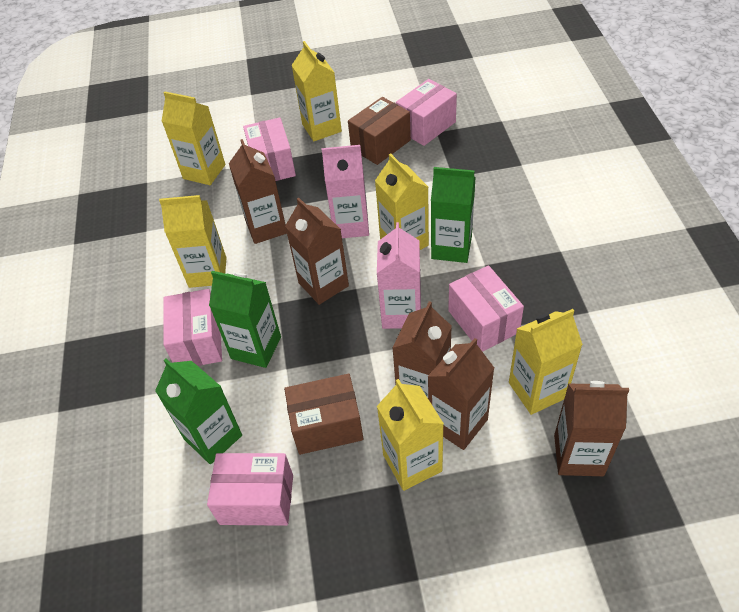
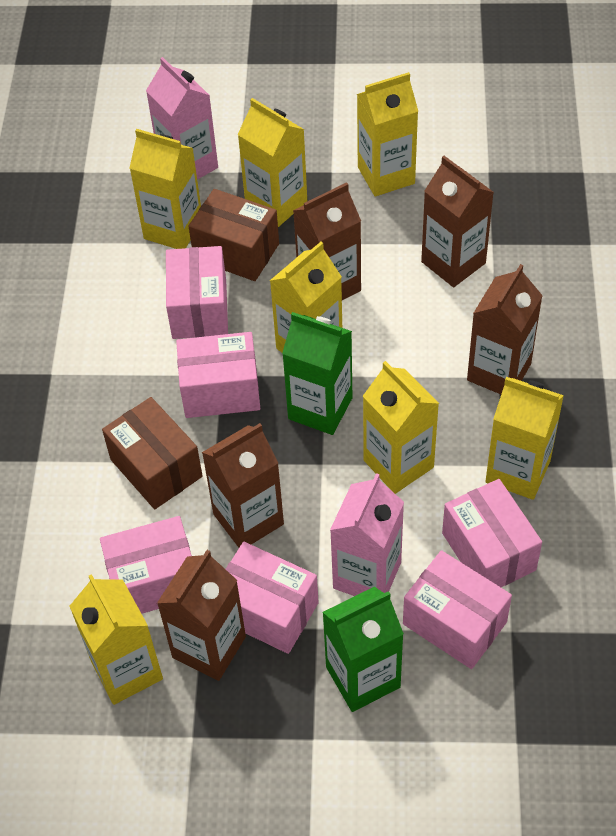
green carton: [155,359,242,464] [209,271,281,368] [431,167,476,263] = 3 -> [282,312,352,435] [322,587,404,712] = 2
pink box: [163,289,222,366] [207,453,293,526] [243,118,296,181] [396,79,457,146] [448,265,524,352] = 5 -> [100,516,192,614] [166,246,228,339] [176,332,260,418] [226,542,319,654] [403,550,512,669] [442,479,542,587] = 6
yellow carton: [159,195,227,288] [162,91,225,185] [292,41,342,141] [375,153,429,250] [377,379,444,491] [509,309,583,415] = 6 -> [69,574,163,705] [130,129,201,249] [237,98,307,227] [270,242,342,353] [357,72,418,196] [363,361,439,494] [485,377,564,500] = 7

